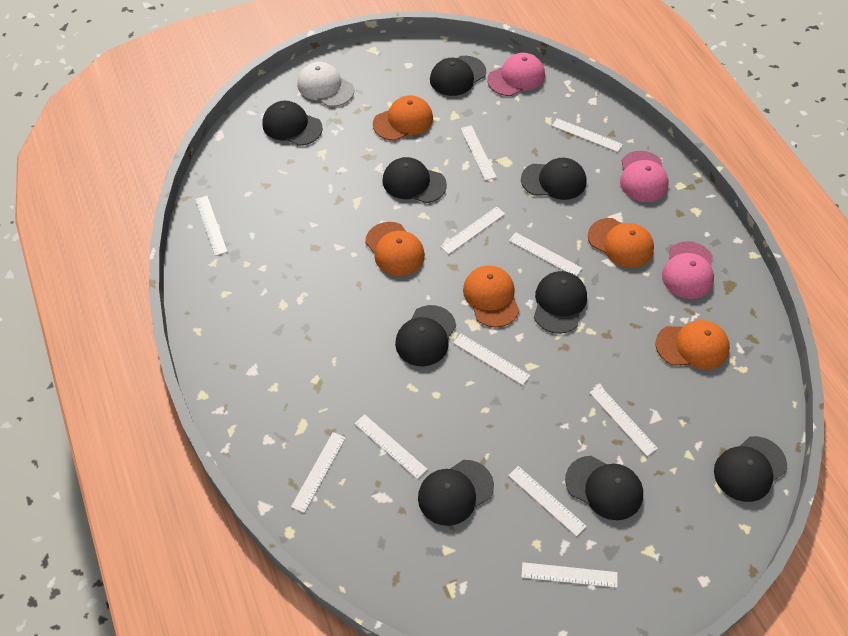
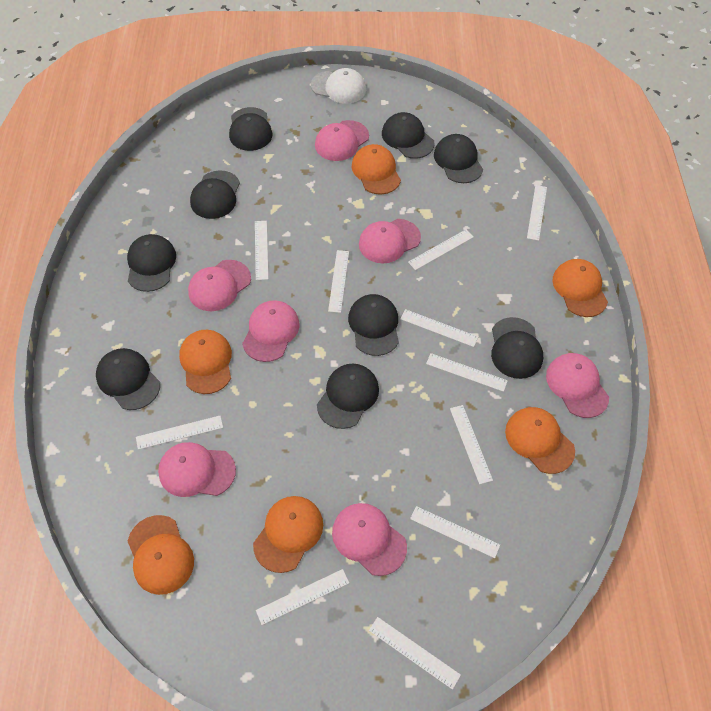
orange cap: [365,222,425,276] [373,95,433,141] [463,265,519,328] [588,218,654,268] [656,320,730,370] = 5 -> [127,515,194,595] [179,330,232,394] [253,496,323,573] [352,144,401,195] [505,407,575,474] [552,259,608,317] = 6
pink cap: [487,53,545,96] [620,151,669,202] [662,241,714,299] = 3 -> [158,442,236,497] [188,260,251,311] [242,300,300,362] [315,120,369,161] [332,503,407,576] [359,219,421,264] [546,353,609,418] = 7

